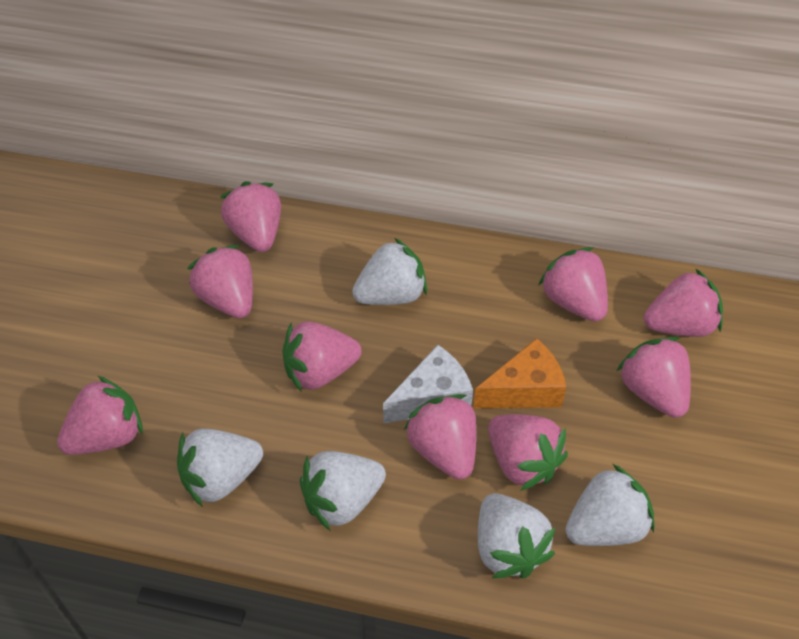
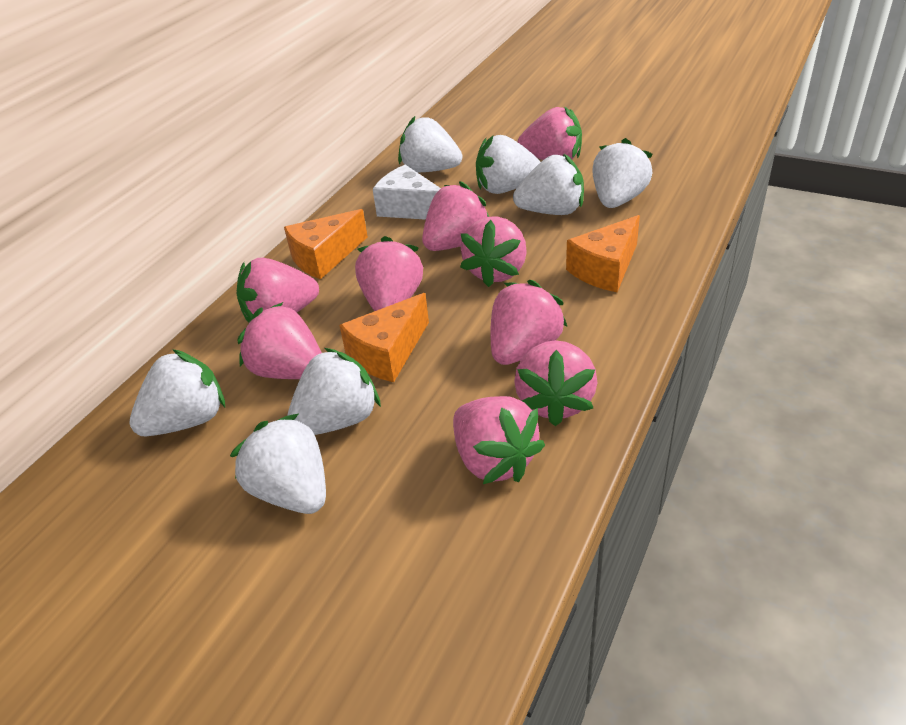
orange cheese: [473,338,567,408] = 1 -> [284,209,368,279] [339,293,429,382] [566,215,640,292] = 3
white strawberry: [177,429,263,507] [300,451,386,531] [352,238,427,305] [478,493,555,578] [565,464,655,546] = 5 -> [129,349,225,436] [230,414,326,514] [287,348,381,435] [398,116,462,172] [476,135,540,194] [513,154,584,215] [592,138,653,208] = 7

